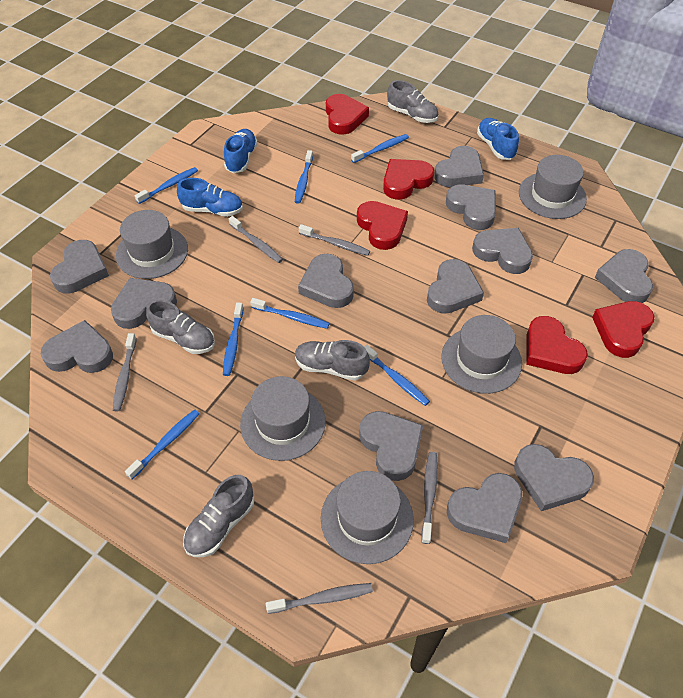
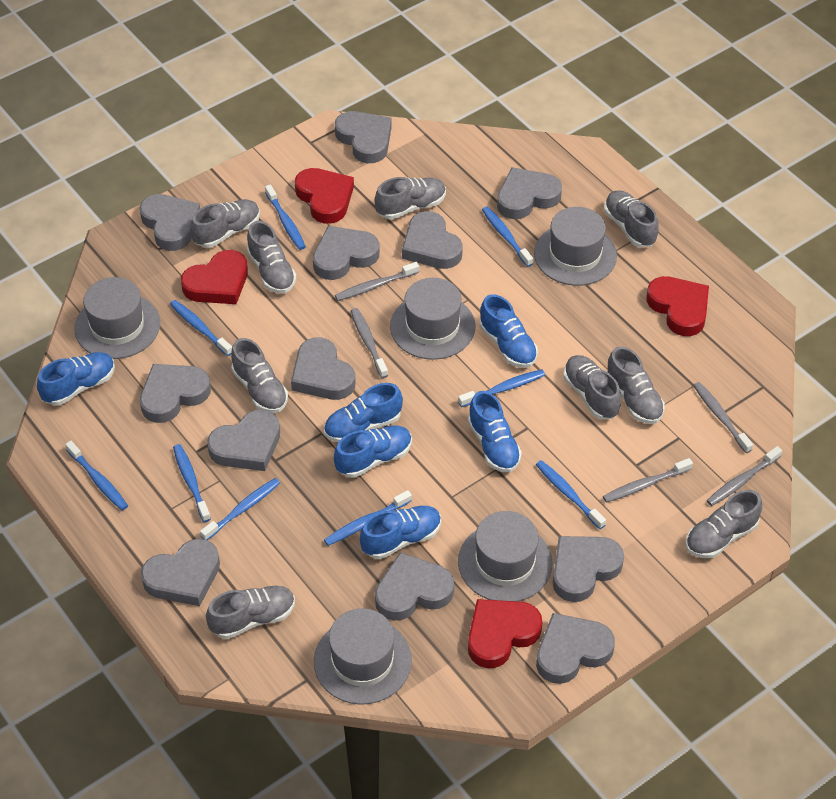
blue shoe: [177,178,243,217] [224,129,258,173] [477,118,519,160] = 3 -> [37,352,115,405] [324,383,403,442] [334,426,412,478] [360,506,441,559] [468,391,522,472] [480,294,538,368] = 6
blue toothbrush: [125,409,200,479] [135,167,198,204] [223,303,244,376] [250,298,330,329] [295,150,313,204] [351,134,409,163] [364,345,430,406] = 7 -> [65,441,128,510] [170,300,232,356] [173,444,211,522] [200,478,280,540] [265,184,306,250] [324,490,412,546] [458,369,545,407] [482,207,533,267] [536,460,606,529] = 9
grey shoe: [146,300,215,354] [183,475,254,557] [295,340,370,381] [387,80,438,123] = 4 -> [191,199,260,248] [206,586,295,639] [231,338,288,413] [247,221,296,293] [375,177,446,219] [563,355,621,419] [604,190,659,247] [607,346,665,424] [686,490,762,558] = 9
red heart: [326,94,369,135] [357,201,408,250] [383,159,434,200] [526,316,588,374] [592,301,655,358] = 5 -> [181,250,248,304] [295,168,354,224] [468,599,543,668] [647,276,709,336] = 4

